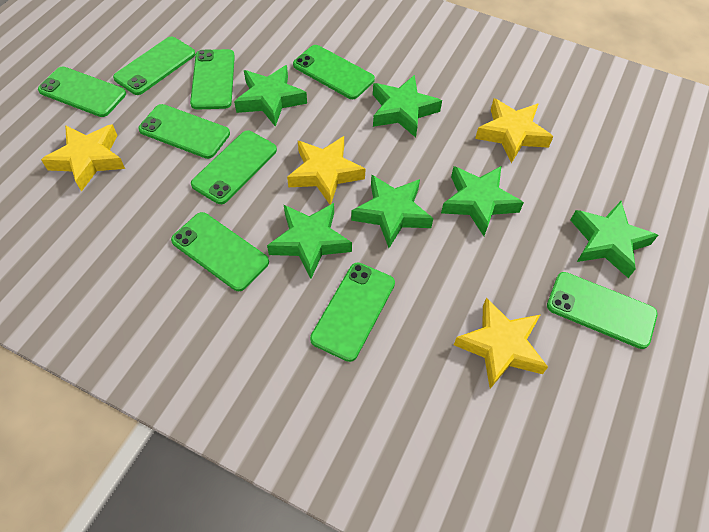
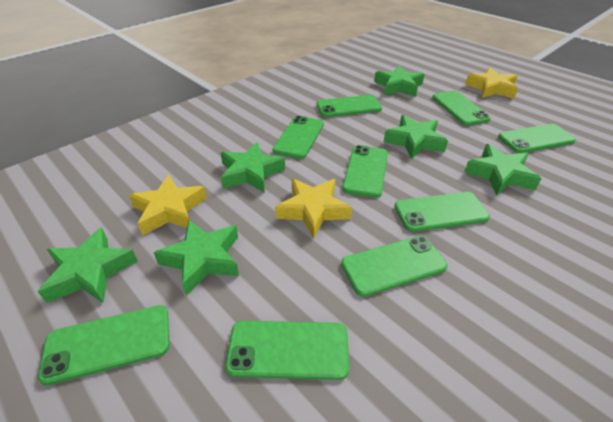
yellow star: [41,124,125,192] [287,136,365,205] [454,298,548,389] [475,98,553,163] = 4 -> [129,175,207,236] [275,179,352,239] [465,67,518,99] = 3

